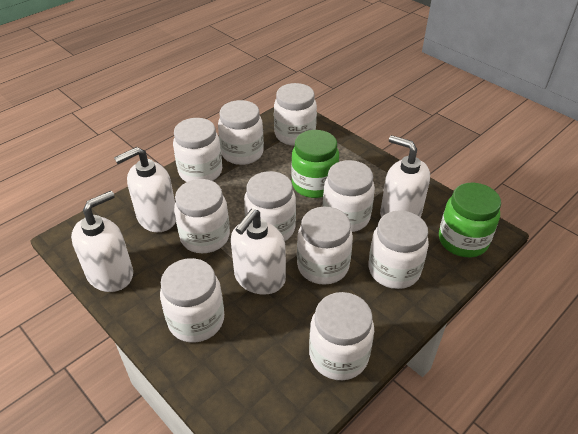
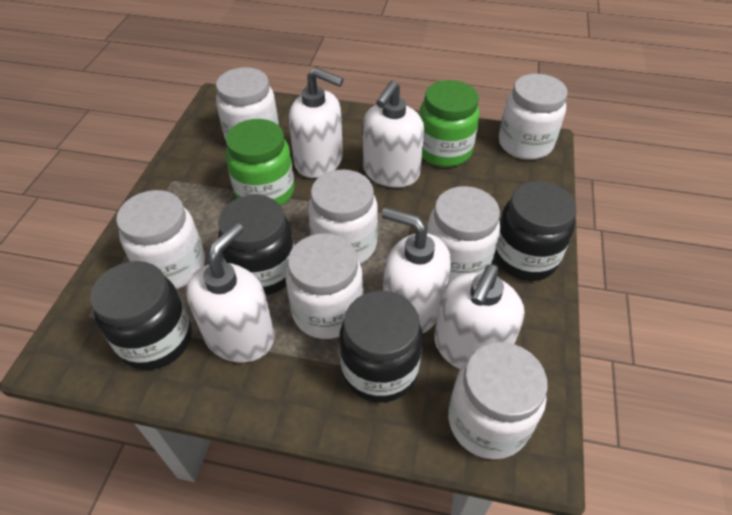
black jar: none = 0 -> [90,261,192,370] [218,195,294,295] [339,291,423,403] [494,181,577,281] = 4
white jar: [160,258,224,343] [173,118,222,182] [174,179,230,253] [218,100,264,165] [244,171,296,241] [274,83,317,146] [297,207,353,285] [309,292,374,380] [322,160,375,232] [369,210,429,289] = 10 -> [116,190,205,289] [216,68,279,140] [285,233,363,339] [308,169,378,264] [427,186,500,282] [448,342,548,459] [499,74,567,160] = 7
white soap dispenser: [71,191,133,292] [114,147,176,232] [231,209,286,295] [380,135,430,218] = 4 -> [186,223,275,363] [289,67,344,178] [363,80,424,188] [382,207,451,333] [434,264,524,369] = 5

